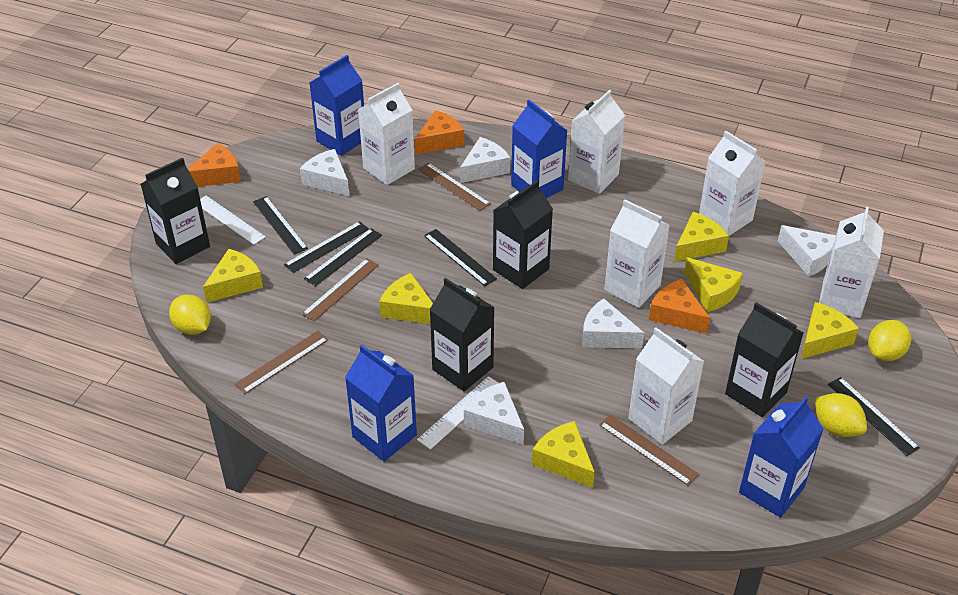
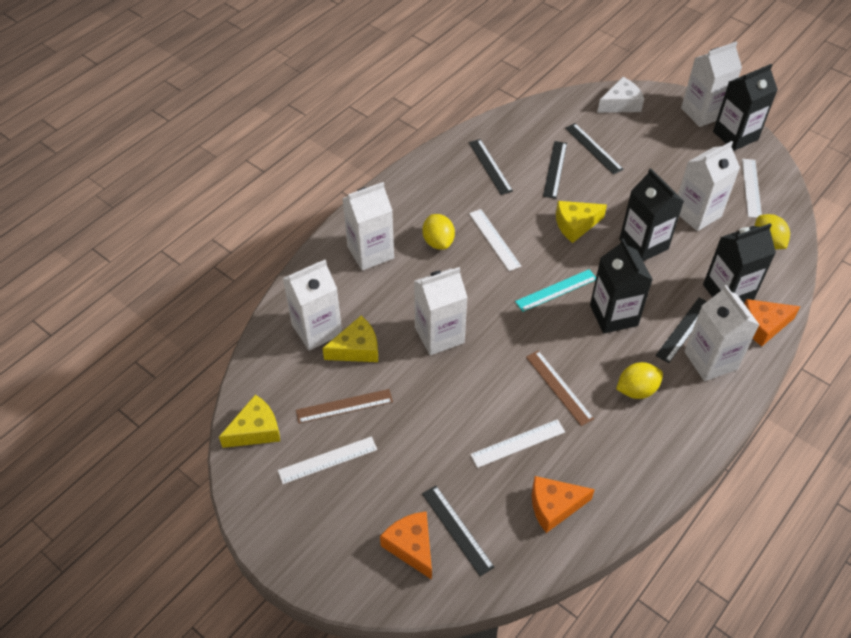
blue carton: [309,55,364,156] [345,344,417,462] [511,100,568,198] [739,396,824,518] = 4 -> none = 0
brown ruler: [235,331,329,394] [302,258,379,321] [418,163,491,211] [599,414,699,486] = 4 -> [296,389,393,423] [526,350,594,426] = 2
turquoise ruler: none = 0 -> [515,269,596,312] = 1
white cheese: [300,149,350,196] [460,137,510,183] [464,382,524,445] [582,298,644,349] [778,225,836,276] = 5 -> [597,77,644,113] = 1
white ruler: [200,196,266,245] [417,376,498,449] = 2 -> [278,436,377,484] [469,209,521,271] [470,419,565,468] [742,159,762,218] = 4
yellow cheese: [203,249,263,303] [379,273,433,324] [532,421,595,488] [674,212,729,262] [684,257,743,312] [801,302,859,359] = 6 -> [219,395,280,448] [322,316,378,362] [556,201,607,243] = 3

